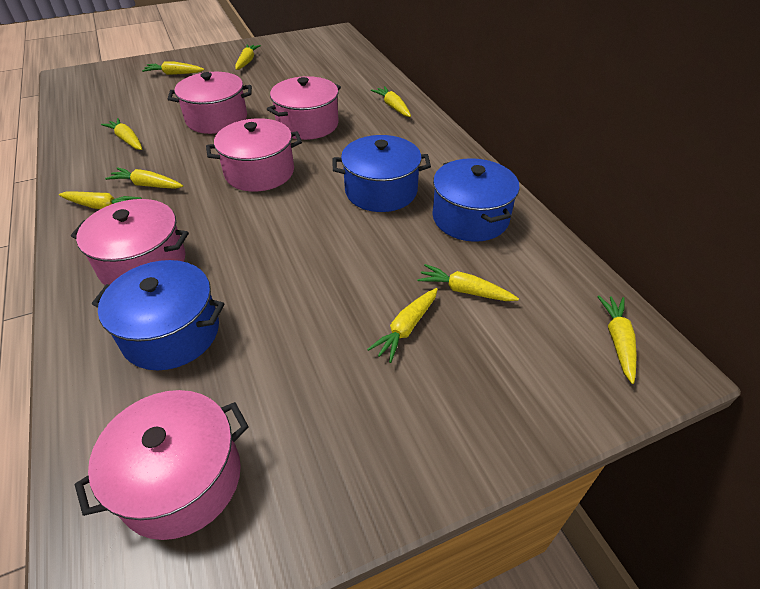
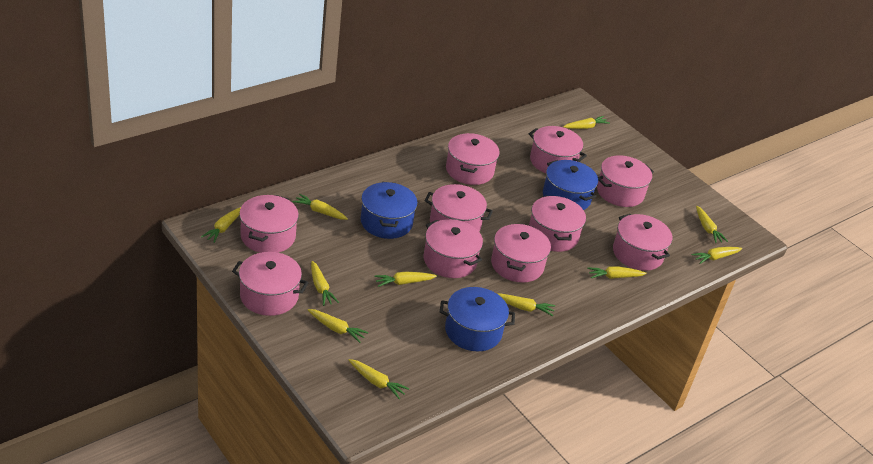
pink pot: [71,199,189,285] [75,390,249,540] [168,72,252,134] [206,118,302,192] [267,76,341,140] = 5 -> [232,252,309,316] [239,195,299,253] [424,219,483,278] [425,184,493,231] [446,133,500,185] [491,224,551,283] [529,126,587,173] [529,196,586,252] [597,155,654,207] [613,214,672,271] = 10
yellow carrot: [59,191,141,209] [101,118,142,150] [105,167,183,189] [142,61,204,75] [235,45,261,70] [367,288,438,363] [371,86,411,117] [417,264,519,301] [597,295,637,384] = 9 -> [201,207,241,243] [292,194,348,220] [308,309,368,343] [311,261,339,306] [349,359,409,399] [374,272,437,287] [498,293,555,316] [563,116,610,129] [587,266,647,279] [691,247,742,264] [696,206,728,243] = 11

